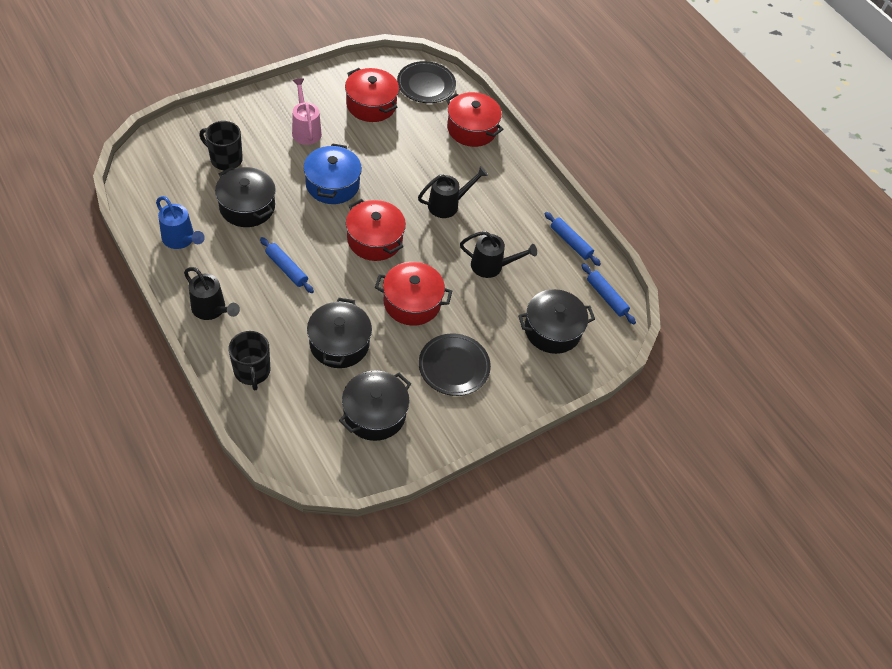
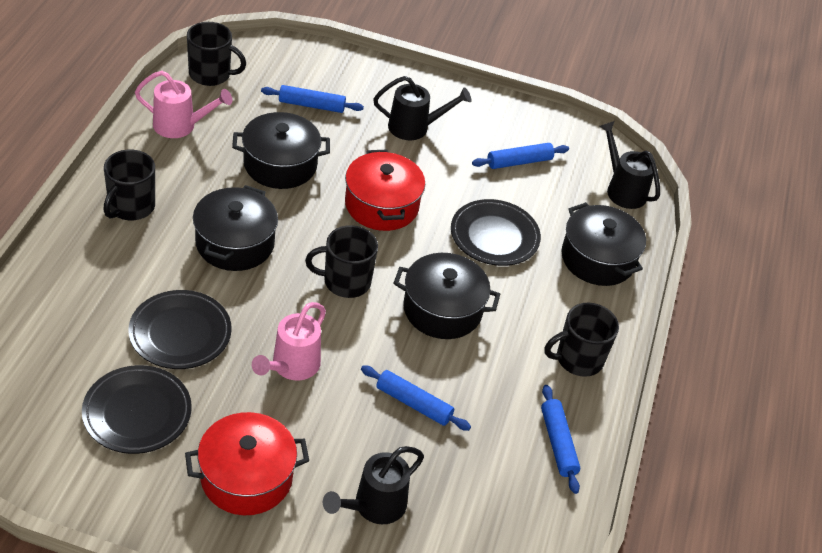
black mug: [199,121,243,170] [228,331,270,390] = 2 -> [103,150,155,220] [187,22,246,86] [305,225,378,298] [544,303,619,377] = 4
black plate: [397,61,456,103] [419,333,491,396] = 2 -> [82,365,192,454] [128,290,232,369] [451,199,541,266] = 3
blue pot: [303,143,362,204] = 1 -> none = 0
blue rolling pin: [260,237,314,293] [544,212,601,266] [582,263,636,324] = 3 -> [261,85,364,113] [361,365,471,431] [472,143,569,169] [541,385,580,494] = 4
blue watering can: [156,196,205,249] = 1 -> none = 0
pink watering can: [292,78,322,145] = 1 -> [135,71,232,138] [252,302,326,381] = 2
red pot: [345,68,399,122] [346,199,406,261] [375,262,452,326] [446,92,504,147] = 4 -> [185,412,309,515] [345,150,425,231] = 2

